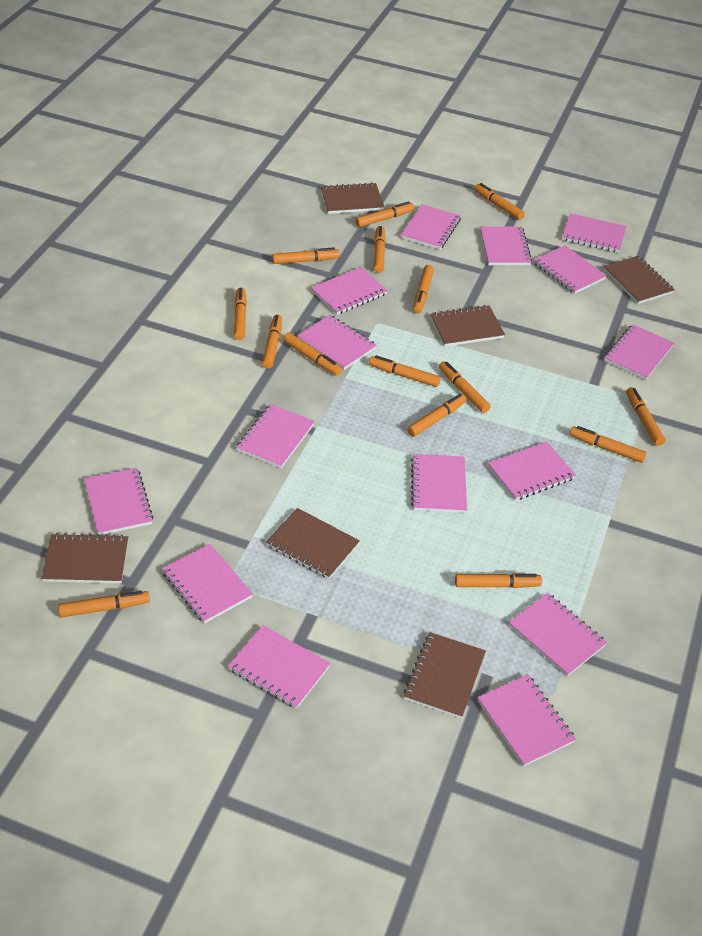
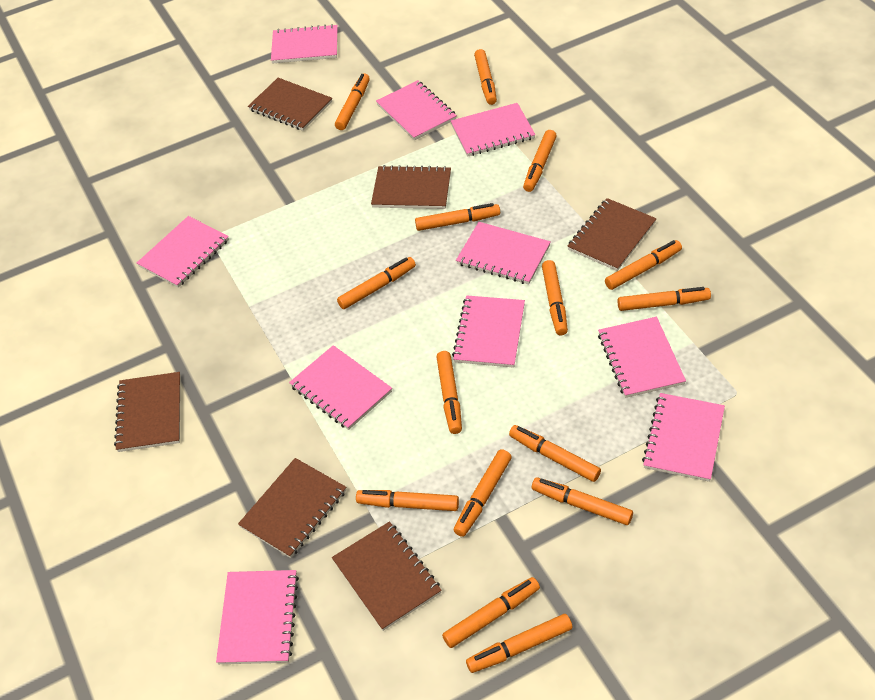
pink notebook: [84,468,154,535] [162,544,253,623] [228,625,331,709] [236,404,315,468] [297,315,377,370] [311,267,387,315] [401,204,461,250] [411,454,467,513] [477,674,576,767] [480,226,532,265] [488,442,576,501] [509,593,607,676] [534,245,606,294] [562,214,627,253] [604,324,674,380] = 15 -> [137,216,229,288] [216,570,299,664] [271,24,338,64] [289,345,392,430] [376,80,457,140] [451,103,535,157] [452,295,525,368] [456,222,551,285] [598,317,686,398] [642,393,725,482] = 10

